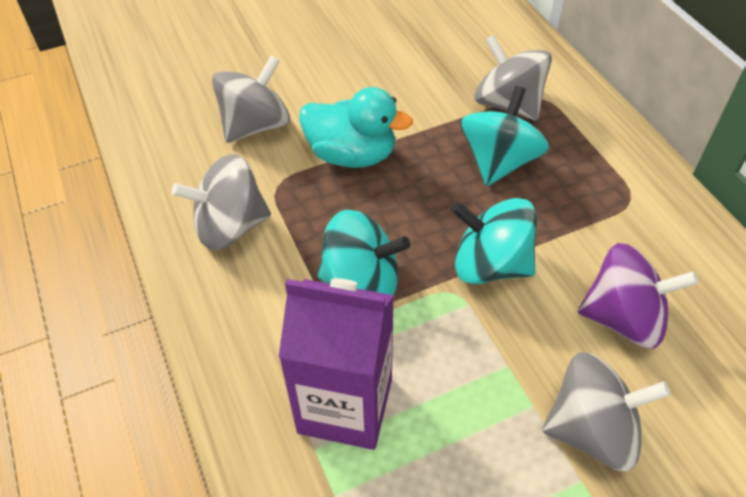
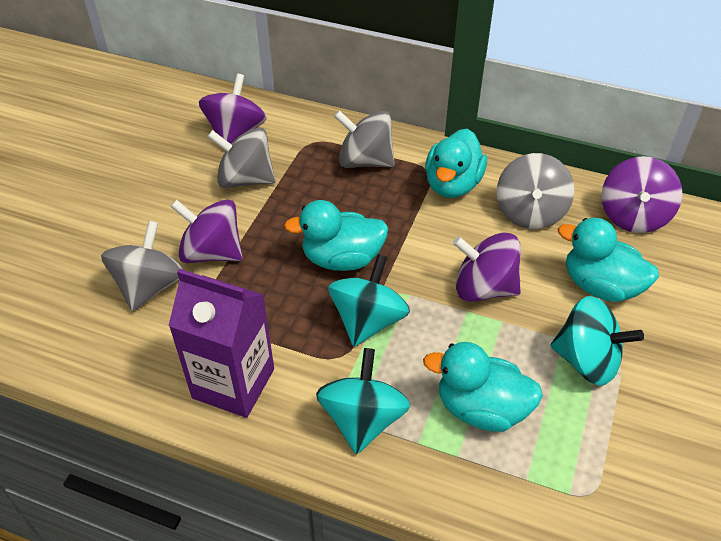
purple spinning top: [578,243,698,349] = 1 -> [170,199,243,263] [199,73,267,144] [453,233,521,302] [602,156,682,233] = 4
turquoise duck: [299,87,413,168] = 1 -> [284,200,388,271] [423,342,543,432] [425,129,487,198] [558,218,659,302] = 4

